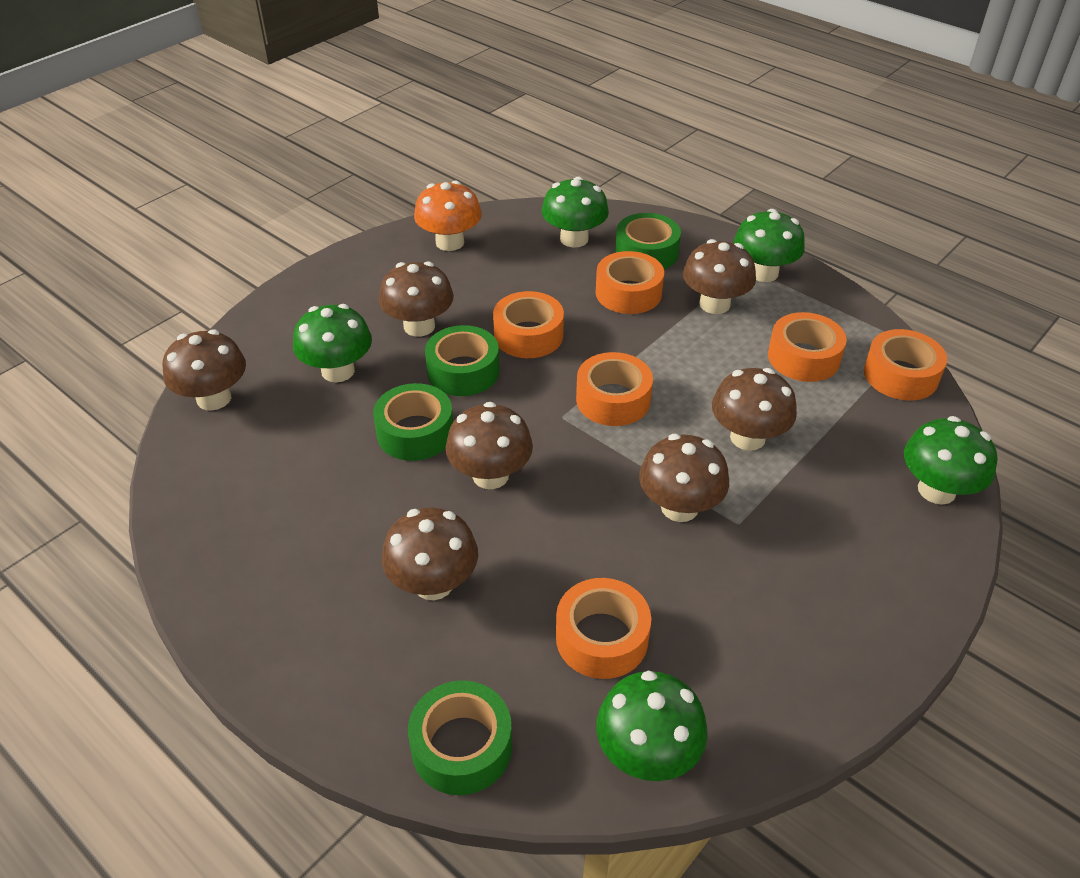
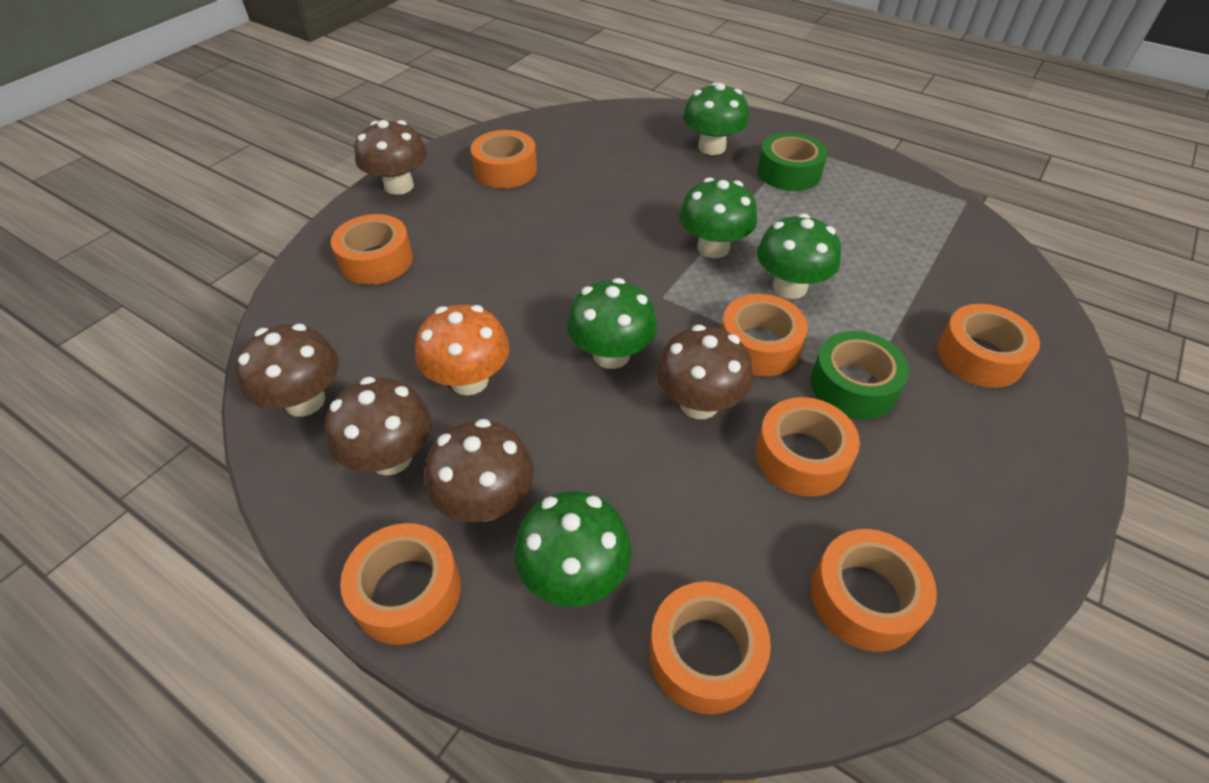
brown mushroom: [162,329,246,411] [379,261,454,337] [382,508,478,600] [446,402,533,489] [639,434,729,522] [683,239,756,314] [712,368,797,451] = 7 -> [235,324,339,417] [325,377,432,476] [354,120,427,195] [425,419,534,522] [656,325,753,419] = 5
green tape: [373,383,453,461] [408,680,512,795] [425,325,500,396] [615,213,681,269] = 4 -> [757,132,827,191] [811,331,909,419] = 2
orange tape: [493,291,564,358] [556,578,651,679] [576,352,653,426] [596,251,664,314] [768,312,847,382] [864,329,947,400] = 6 -> [331,214,413,285] [340,523,461,645] [471,130,537,188] [649,581,771,714] [721,294,808,376] [756,397,860,497] [811,529,937,652] [937,304,1040,388] = 8

